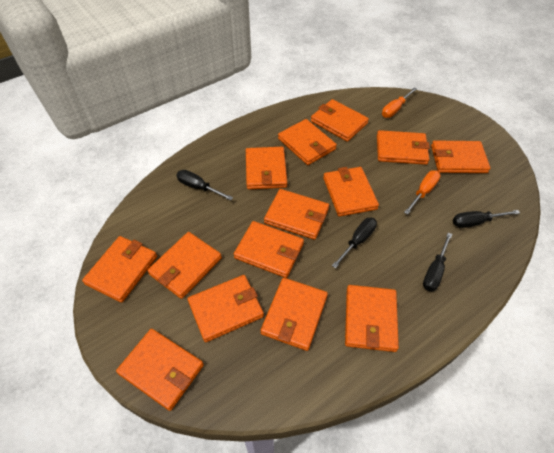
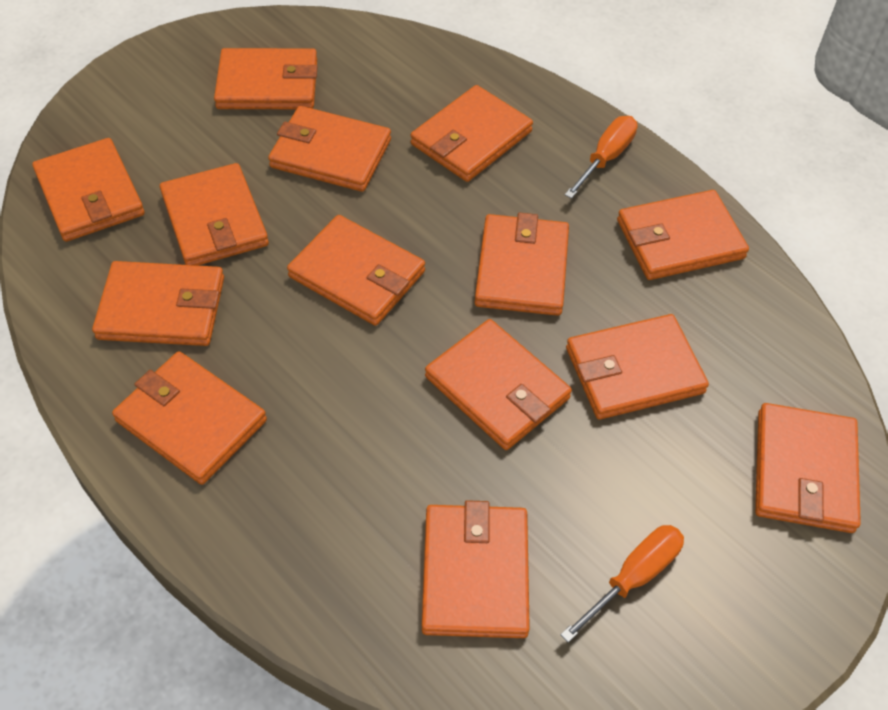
black screwdriver: [176,170,233,200] [332,218,377,268] [423,233,452,292] [453,210,520,228] = 4 -> none = 0

